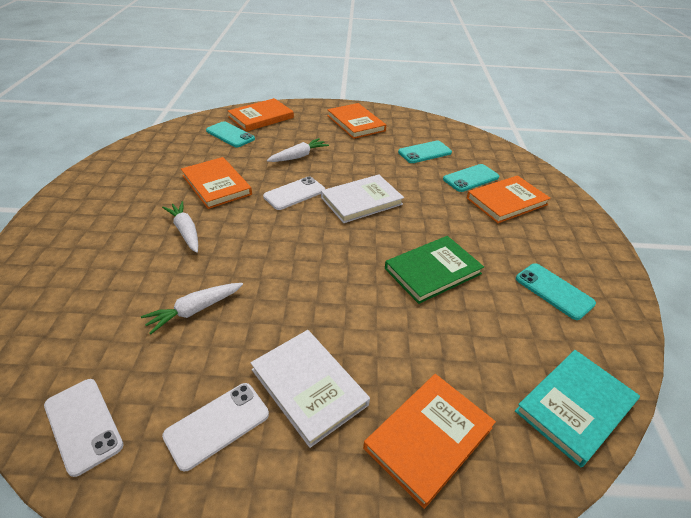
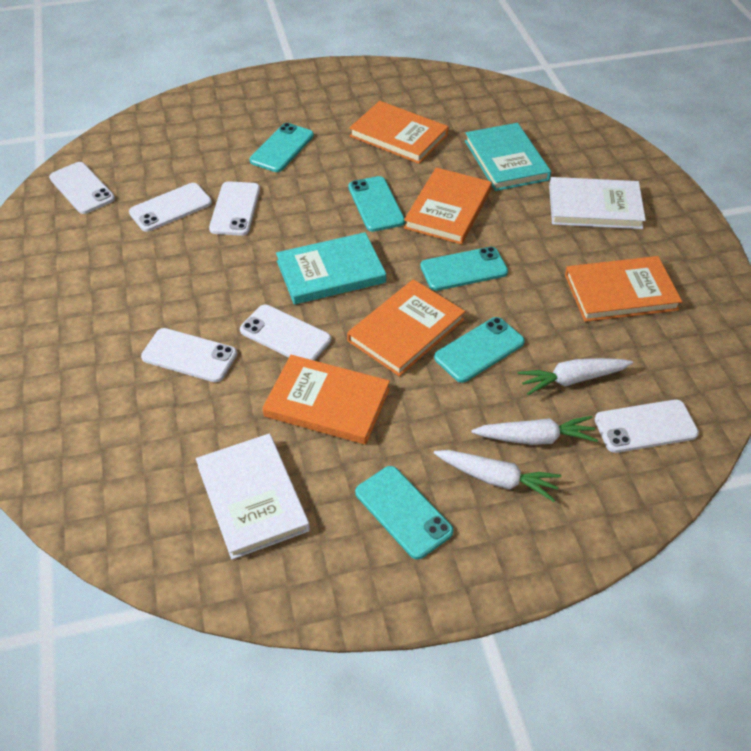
green book: [385,236,484,304] = 1 -> none = 0
turquoise book: [515,350,640,467] = 1 -> [276,232,386,305] [465,123,551,191] = 2
turquoise phone: [206,121,255,147] [398,140,452,163] [443,164,499,192] [516,263,596,320] = 4 -> [250,123,314,172] [348,176,405,232] [355,466,454,560] [420,247,508,291] [434,317,525,383] = 5
white phone: [44,379,123,477] [162,383,269,472] [263,176,325,210] = 3 -> [49,162,115,214] [129,183,212,232] [141,328,237,382] [209,181,260,236] [240,305,331,361] [595,400,699,453] = 6

